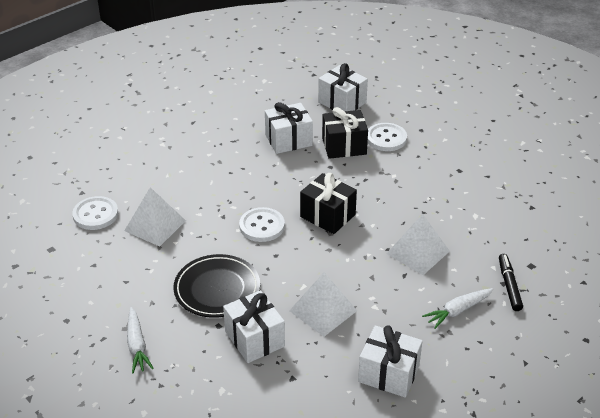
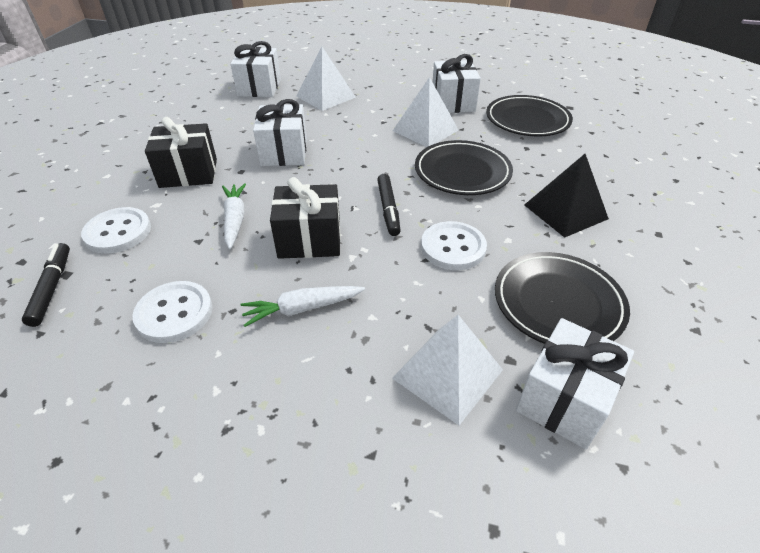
black marker: [499,254,523,311] = 1 -> [22,243,70,327] [377,174,401,236] = 2
black plate: [173,254,260,318] = 1 -> [415,140,513,195] [486,95,573,137] [495,252,630,344] = 3
black pyramid: none = 0 -> [525,154,609,238] = 1

